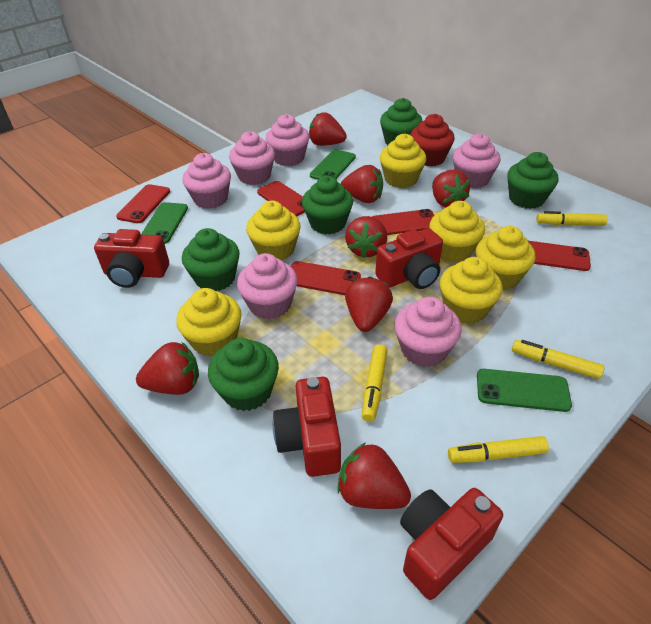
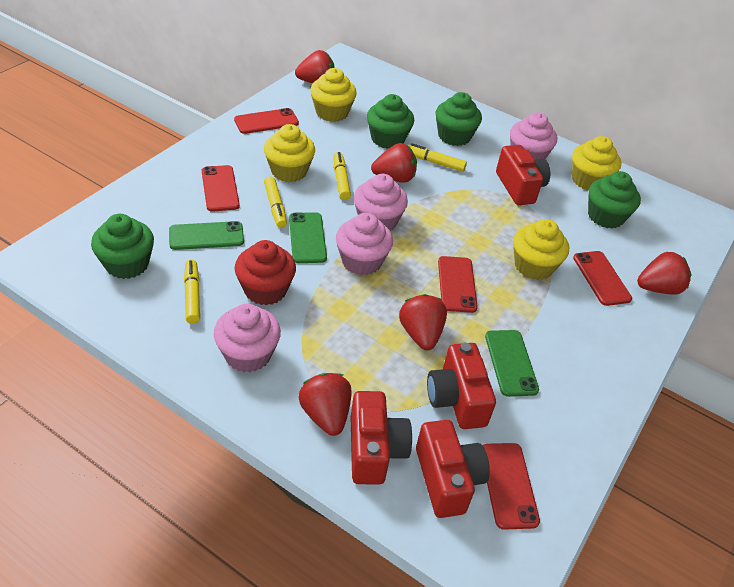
green cupcake: [182,228,240,291] [208,338,279,411] [302,176,353,234] [380,98,422,145] [507,152,559,209] = 5 -> [91,214,154,279] [367,94,414,149] [435,92,482,146] [588,171,641,229] = 4
pink cupcake: [182,153,231,209] [229,131,275,185] [237,253,298,319] [266,114,309,166] [394,297,462,367] [453,134,501,188] = 6 -> [214,304,281,373] [336,213,393,275] [354,174,408,231] [510,112,557,160] = 4
red strawberry: [136,342,199,395] [309,112,347,146] [337,442,411,509] [341,165,383,203] [345,216,387,258] [345,276,393,332] [432,170,470,207] = 7 -> [295,50,335,83] [298,373,351,436] [371,143,417,183] [399,294,447,350] [637,252,692,295] = 5
yellow cupcake: [176,288,242,357] [246,201,301,260] [380,134,427,188] [429,201,485,262] [440,257,503,324] [476,226,536,290] = 6 -> [264,124,315,182] [310,68,357,122] [513,219,569,280] [572,136,621,190] = 4

